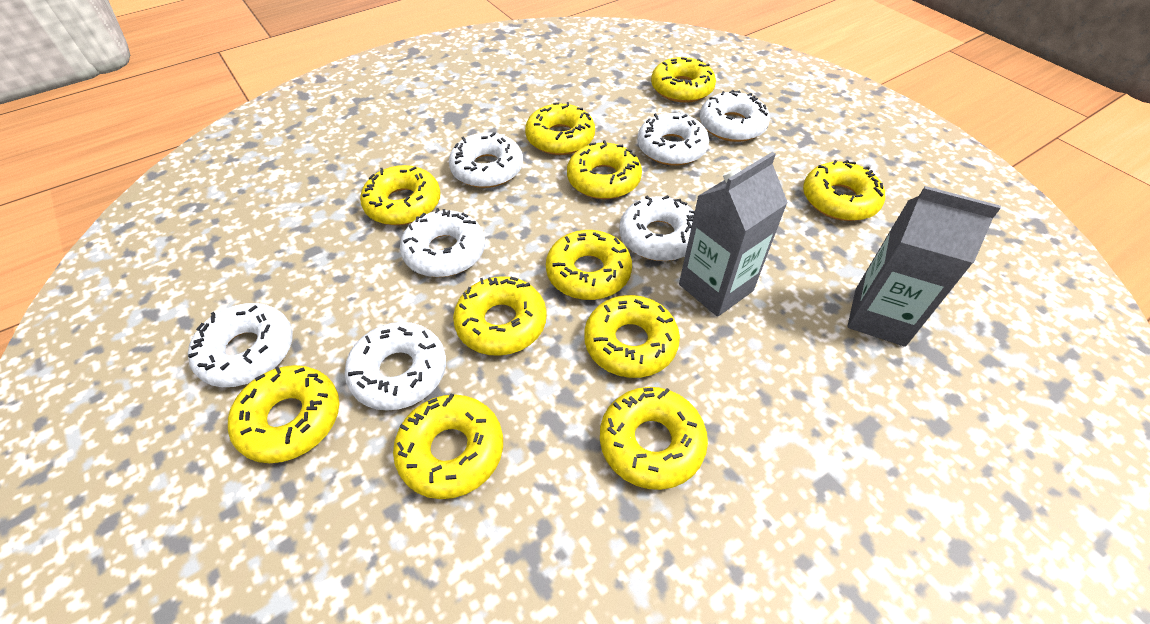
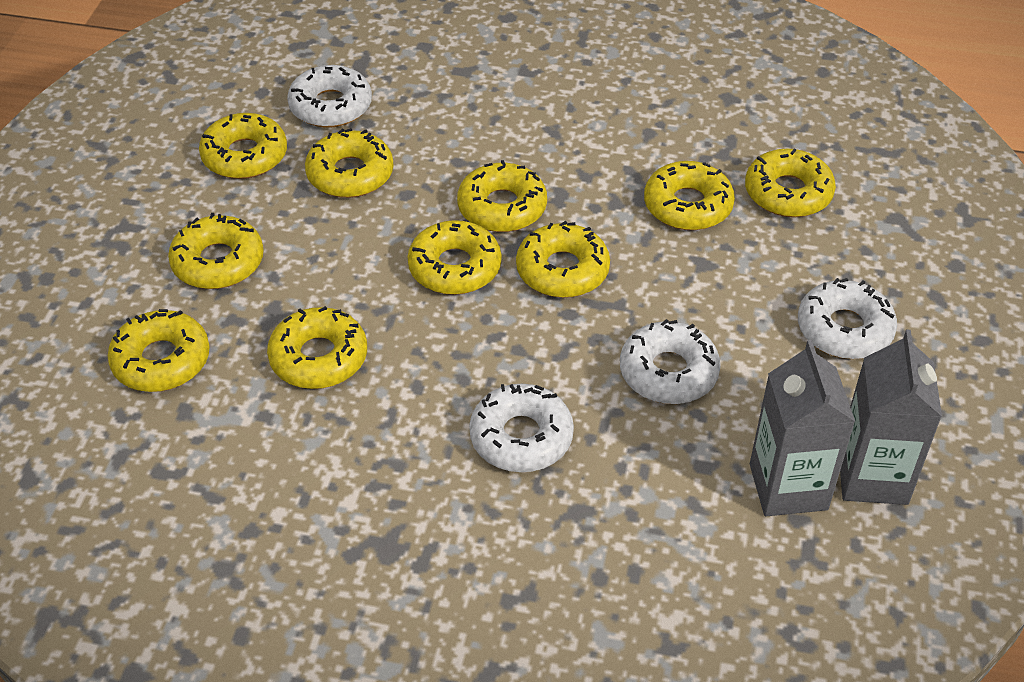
white donut: [188,303,293,387] [345,322,446,411] [400,208,485,277] [449,132,523,188] [620,195,695,261] [637,113,709,166] [700,90,770,142] = 7 -> [287,65,372,128] [469,384,574,472] [620,319,721,404] [798,278,897,359] = 4
yellow donut: [228,365,339,463] [360,165,441,225] [393,394,503,499] [453,276,547,356] [525,102,595,155] [546,230,632,300] [567,140,642,199] [584,295,680,378] [600,387,708,490] [651,57,716,103] [803,160,885,221] = 11 -> [108,309,210,392] [168,213,264,289] [199,113,287,179] [267,306,367,389] [305,128,394,198] [407,220,502,295] [457,160,547,232] [516,221,610,298] [644,161,735,230] [745,149,836,217] = 10

